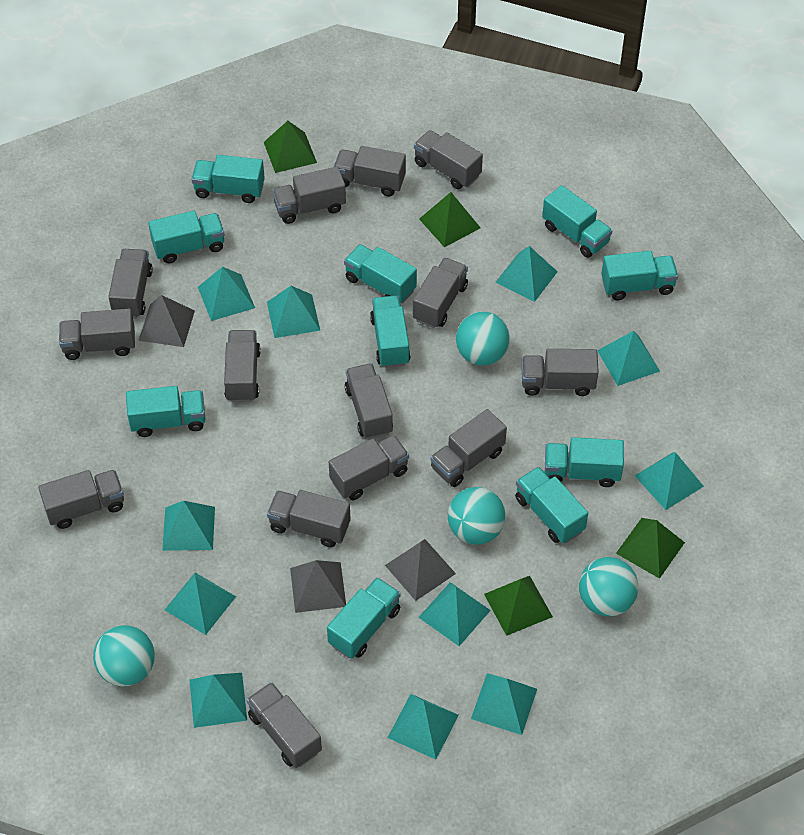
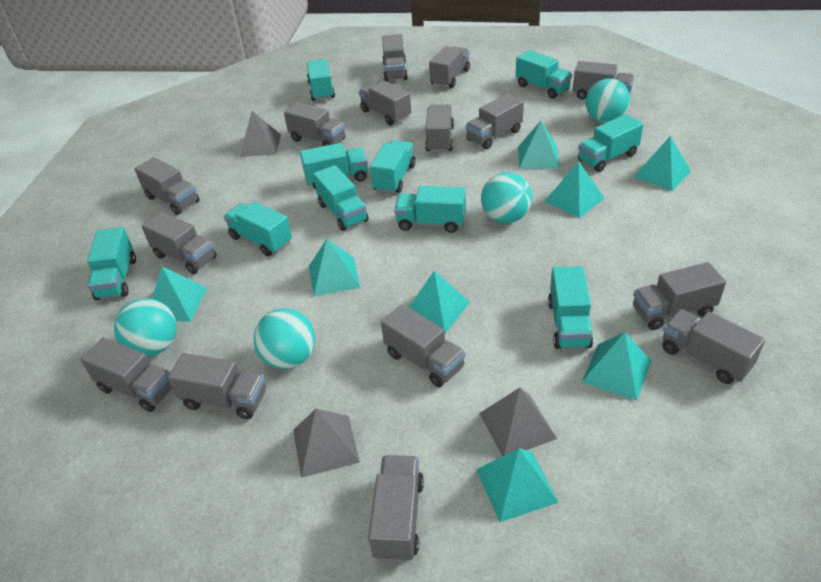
green pyramid: [264,121,317,173] [419,192,481,247] [484,576,553,636] [616,518,685,579] = 4 -> none = 0
grey truck: [38,470,124,529] [59,308,135,360] [108,249,153,318] [224,330,261,402] [247,682,322,768] [267,490,351,547] [272,167,346,224] [329,435,409,500] [334,146,406,197] [345,363,393,439] [413,258,468,328] [414,130,483,189] [430,409,507,487] [522,349,599,396] = 14 -> [81,338,172,412] [135,157,200,215] [142,212,217,274] [168,353,266,419] [284,102,346,146] [359,81,411,125] [368,455,424,562] [381,304,465,388] [382,34,408,82] [425,104,454,152] [429,46,470,88] [466,94,524,149] [573,61,634,99] [633,262,726,330] [662,309,765,384] = 15
turquoise pyramid: [162,501,215,551] [165,572,236,635] [190,673,247,728] [198,267,255,321] [267,286,320,338] [387,694,459,760] [418,582,491,646] [471,673,537,735] [496,246,558,302] [597,331,660,386] [635,452,704,510] = 11 -> [152,266,208,322] [309,239,361,296] [409,271,470,334] [476,448,559,522] [518,121,560,169] [545,162,605,218] [582,332,651,401] [634,136,691,191] = 8

